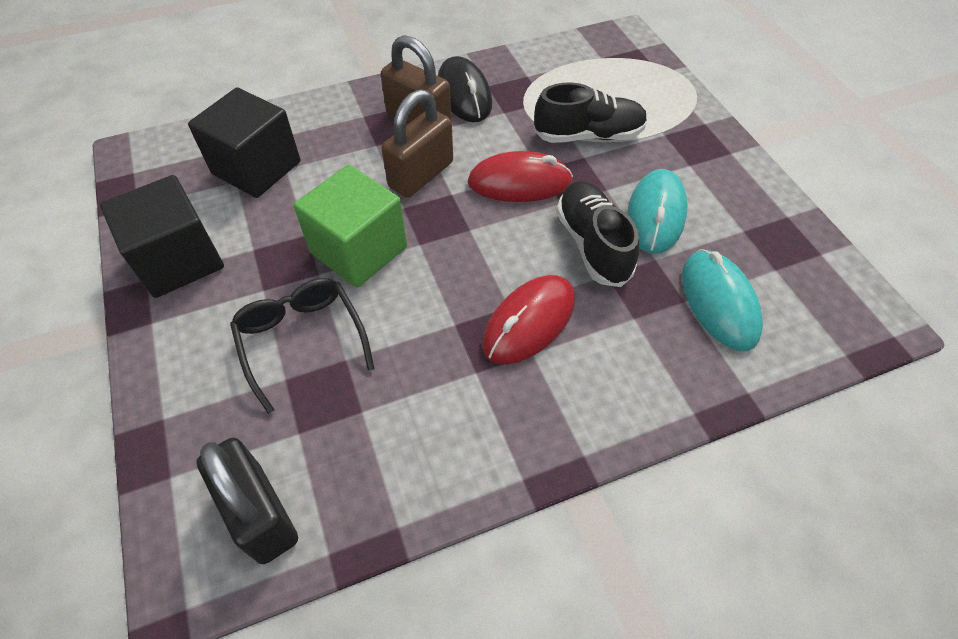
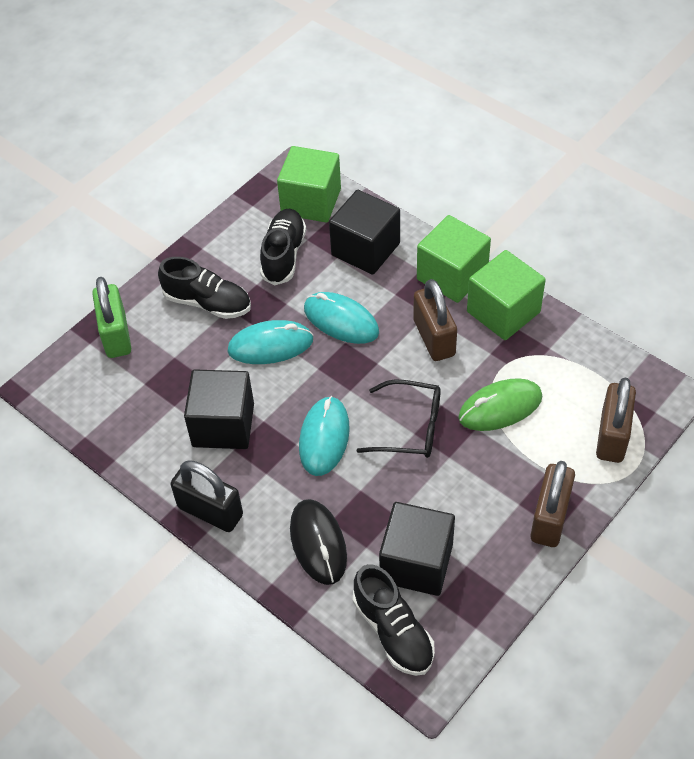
black cube: [100,175,224,298] [188,87,300,198] = 2 -> [184,369,254,449] [329,190,400,275] [379,502,455,596] = 3
black shoe: [533,83,648,143] [557,182,639,287] = 2 -> [158,257,251,319] [260,209,306,286] [353,564,435,676] = 3
brown padlock: [381,35,451,124] [382,89,453,198] = 2 -> [413,279,457,361] [530,461,575,547] [596,378,636,463] = 3
green cube: [294,165,407,288] = 1 -> [277,146,341,223] [417,215,491,303] [467,250,546,340] = 3
green mouse: none = 0 -> [458,378,542,431] = 1
green padlock: none = 0 -> [92,277,131,358] = 1
red mouse: [468,151,573,202] [482,275,575,365] = 2 -> none = 0
turquoise mouse: [627,169,687,254] [682,249,763,351] = 2 -> [227,320,313,364] [299,396,350,476] [304,292,379,344] = 3

